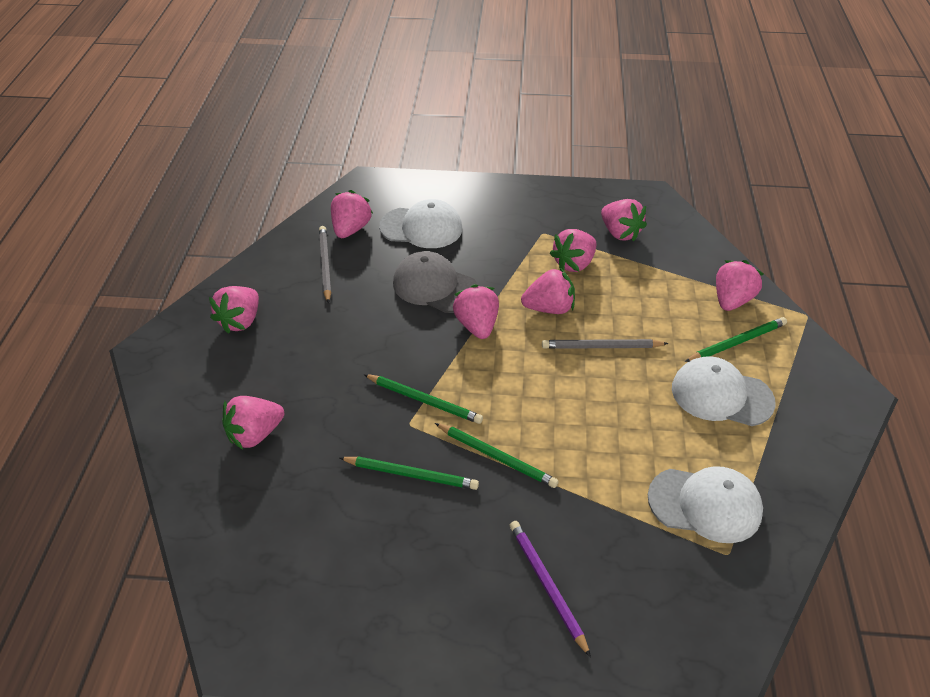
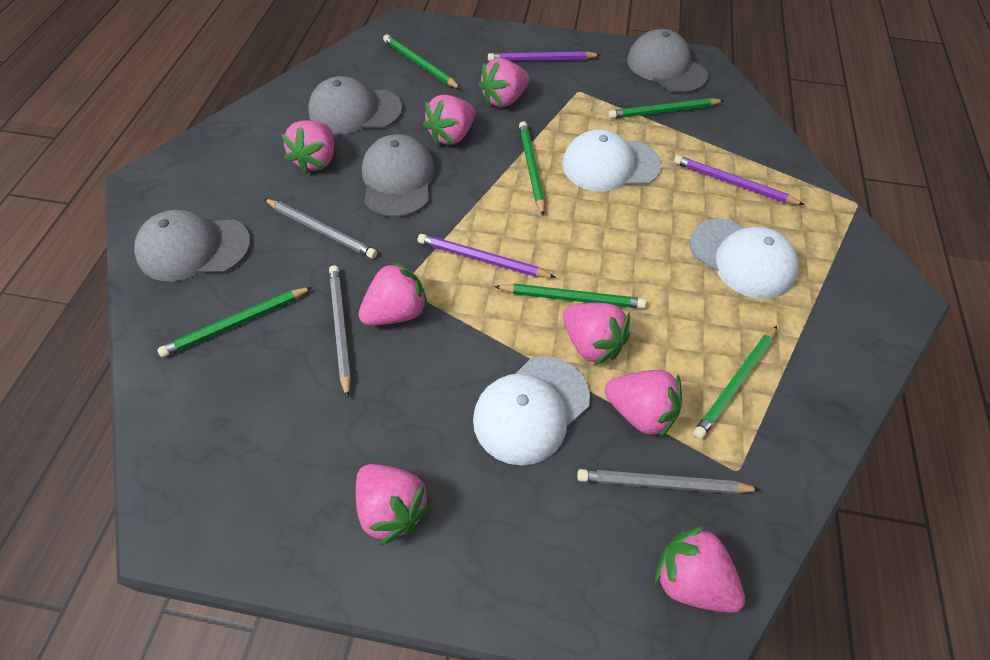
green pencil: [340,456,479,490] [364,374,483,424] [435,423,559,488] [685,317,787,362] = 4 -> [157,287,312,357] [383,34,461,89] [494,283,646,309] [519,121,545,216] [608,98,724,119] [693,326,777,439] = 6
grey cap: [393,251,478,313] = 1 -> [134,210,251,282] [308,76,402,134] [362,134,435,217] [627,29,708,93] = 4
grey pencil: [319,226,331,303] [542,339,669,349] = 2 -> [264,199,377,259] [329,265,351,399] [577,469,761,494] = 3
purple pencil: [510,521,591,658] = 1 -> [418,234,556,278] [488,51,600,62] [674,155,804,205] = 3

